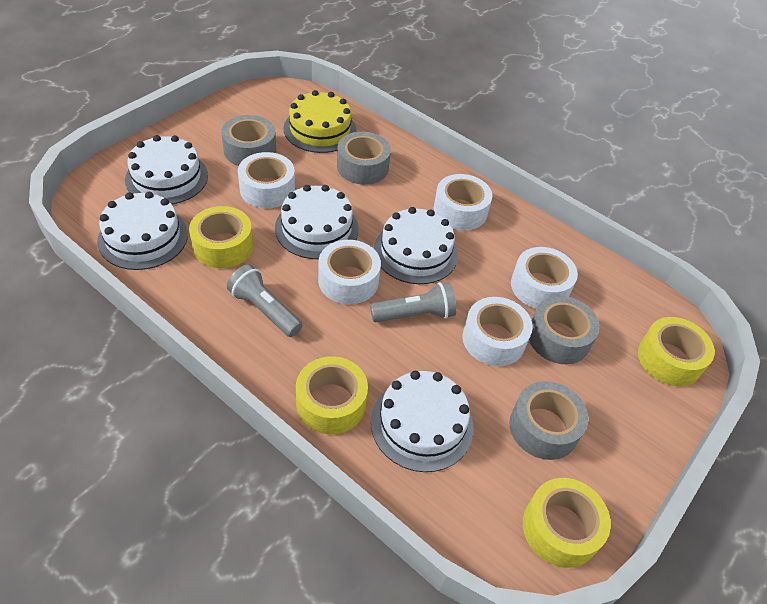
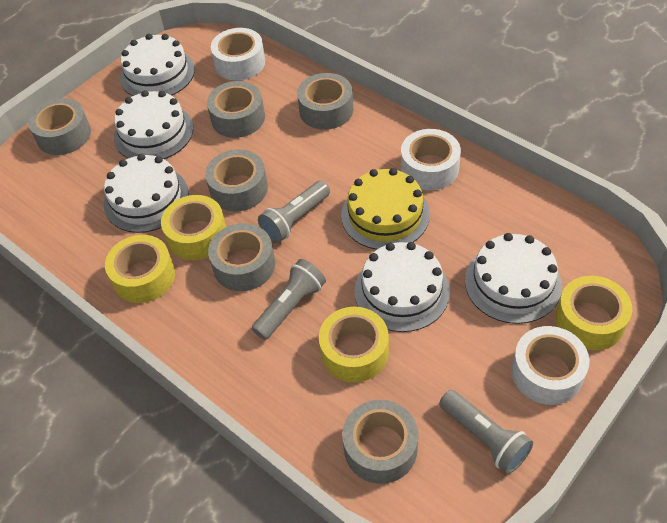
grey flashlight: [227,264,303,337] [370,282,456,322] = 2 -> [252,259,326,340] [258,181,330,243] [439,390,533,474] = 3
grey tape: [221,115,276,166] [337,132,391,185] [509,381,588,460] [529,296,599,364] = 4 -> [28,98,91,155] [205,149,268,211] [207,81,265,138] [208,223,275,291] [297,73,353,130] [342,400,418,484] = 6
white tape: [238,152,295,208] [318,240,381,304] [434,174,492,230] [463,297,533,366] [511,247,578,309] = 5 -> [211,28,265,80] [401,129,461,190] [511,326,589,405] = 3

